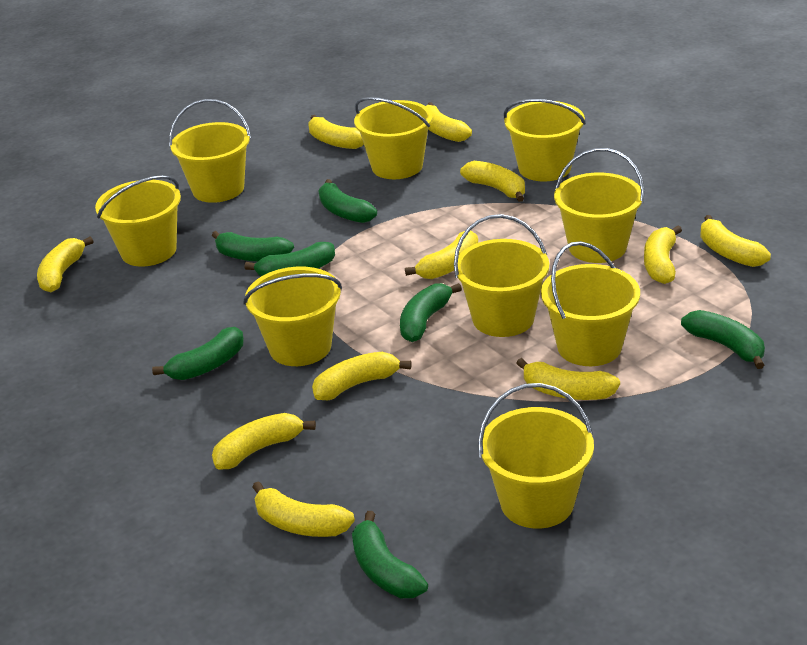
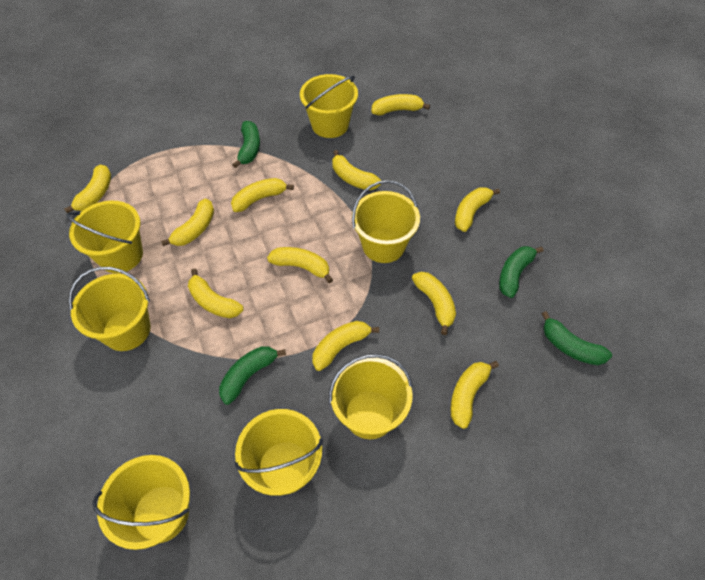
green banana: [152,327,244,380] [212,231,294,262] [244,242,335,276] [319,179,377,223] [352,511,428,598] [400,283,462,342] [681,310,765,369] = 7 -> [219,346,286,405] [232,121,260,168] [499,246,543,298] [542,311,612,365] = 4
yellow bucket: [95,175,181,267] [169,99,251,203] [243,267,342,366] [354,97,433,179] [454,214,549,337] [478,383,594,529] [504,99,586,182] [541,241,640,366] [554,148,645,263] = 9 -> [66,201,143,273] [69,267,151,351] [92,455,190,550] [235,409,323,496] [300,74,358,138] [329,354,413,439] [352,180,420,263] = 7

